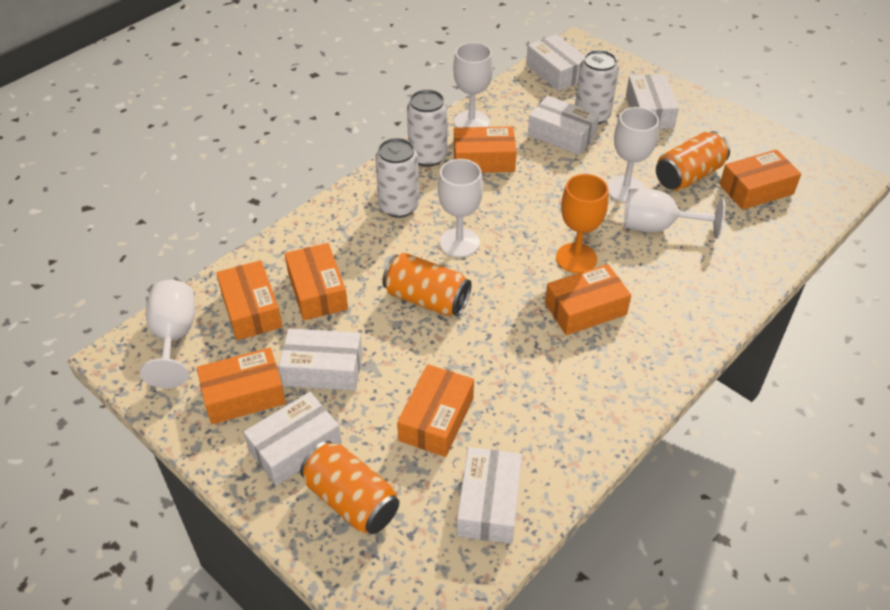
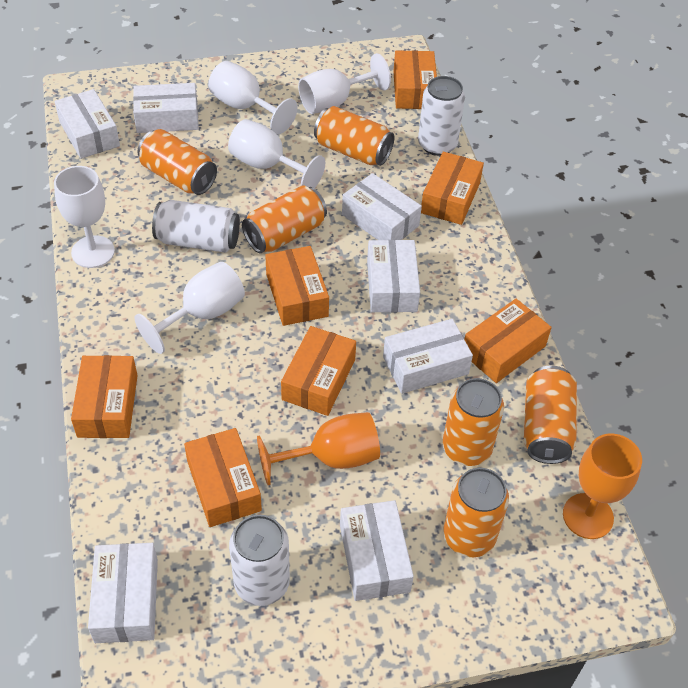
orange can: [300,441,399,534] [382,252,472,316] [656,131,730,191] = 3 -> [138,129,217,195] [242,185,327,253] [314,106,394,166] [443,378,504,466] [443,468,509,557] [524,366,577,464] = 6
orange goblet: [556,174,609,273] = 1 -> [257,412,380,485] [563,434,642,539] = 2
white box: [243,392,342,485] [279,328,363,391] [457,447,522,544] [526,34,585,91] [528,96,599,155] [626,74,679,129] = 6 -> [55,89,120,159] [88,543,158,643] [133,83,199,133] [340,500,414,601] [342,173,422,240] [367,240,420,312] [383,319,473,394] = 7

